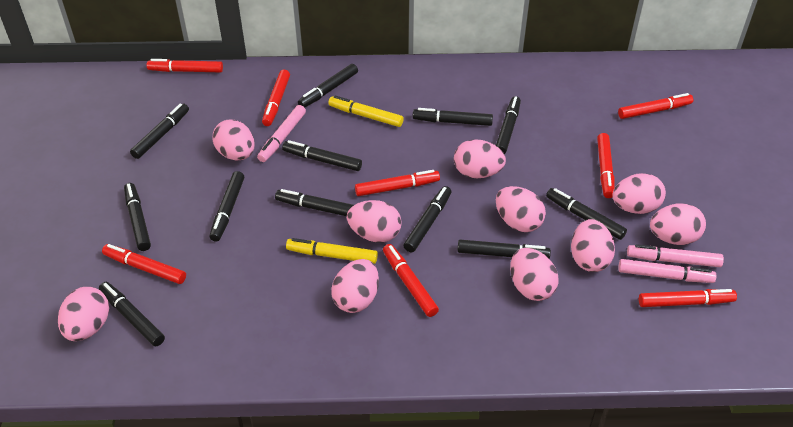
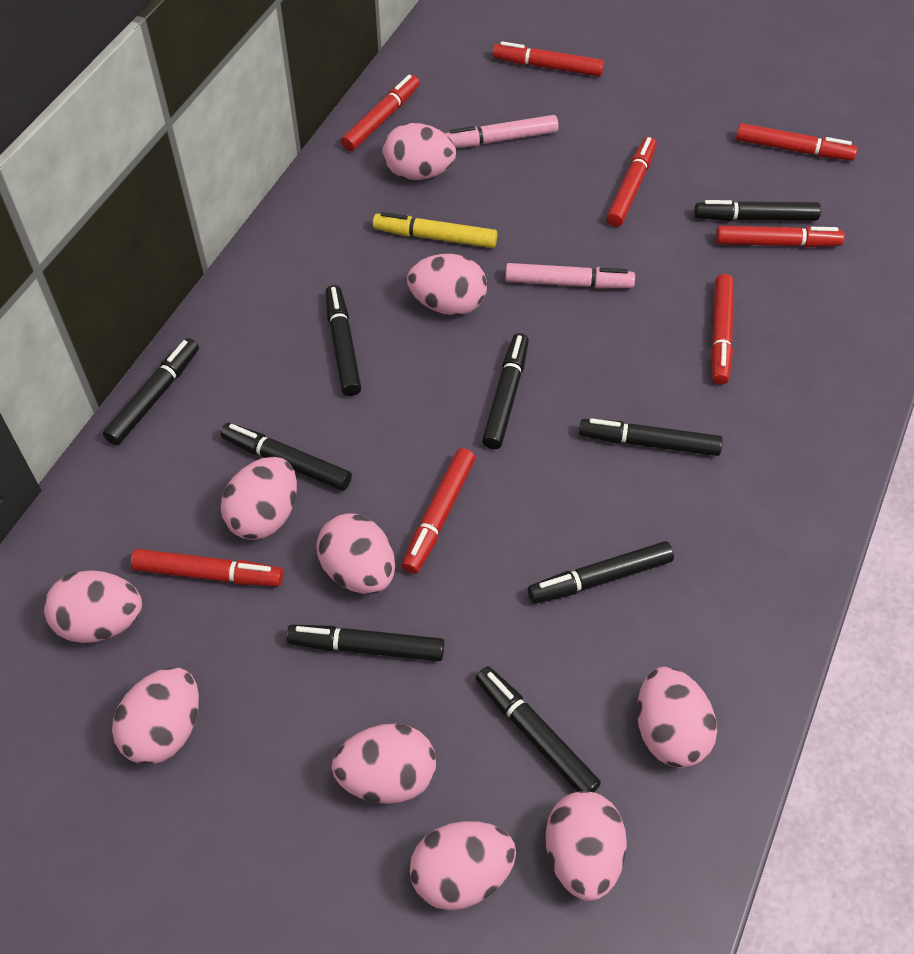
black marker: [99,282,165,346] [124,183,151,251] [130,103,189,159] [209,171,244,241] [275,189,354,216] [282,140,362,171] [298,64,358,108] [403,186,452,252] [413,108,493,126] [457,240,551,259] [496,96,521,154] [546,188,627,240] = 12 -> [103,338,199,445] [221,423,352,491] [286,625,445,661] [325,285,361,396] [475,666,601,792] [482,333,529,449] [528,541,674,604] [579,418,723,456] [694,200,821,221] = 9
pink marker: [257,105,306,162] [618,259,716,283] [627,244,724,267] = 3 -> [445,115,559,148] [505,263,635,289] = 2
yellow marker: [286,238,378,264] [328,96,404,127] = 2 -> [373,212,498,248] = 1

